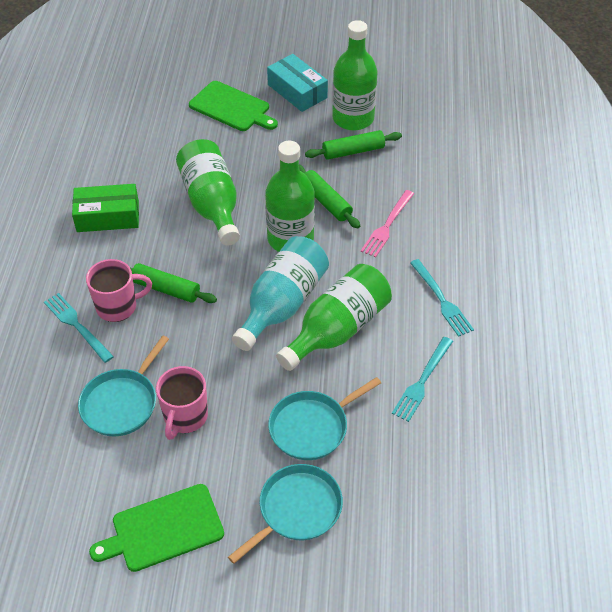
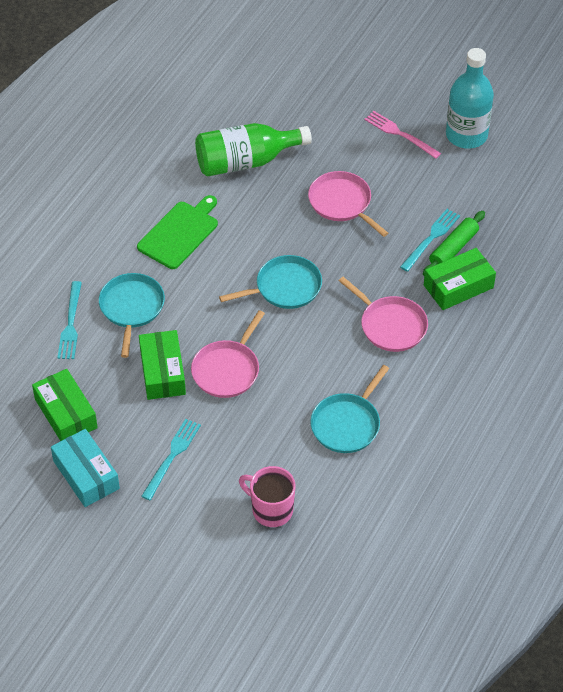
green bottle: [176,139,240,246] [265,141,315,252] [276,264,392,371] [332,20,378,131] = 4 -> [195,123,312,177] = 1
green box: [72,184,139,232] = 1 -> [32,369,98,441] [139,330,186,400] [424,248,496,310] = 3
green cutting board: [89,484,224,572] [189,81,278,131] = 2 -> [137,195,218,269] = 1
green rolling pin: [130,263,217,303] [299,165,360,228] [305,130,402,160] = 3 -> [423,211,485,276] = 1
pink mug: [86,259,152,322] [156,366,208,440] = 2 -> [239,466,295,527] = 1
pink pan: none = 0 -> [191,310,265,398] [308,171,388,237] [339,277,428,352] = 3

